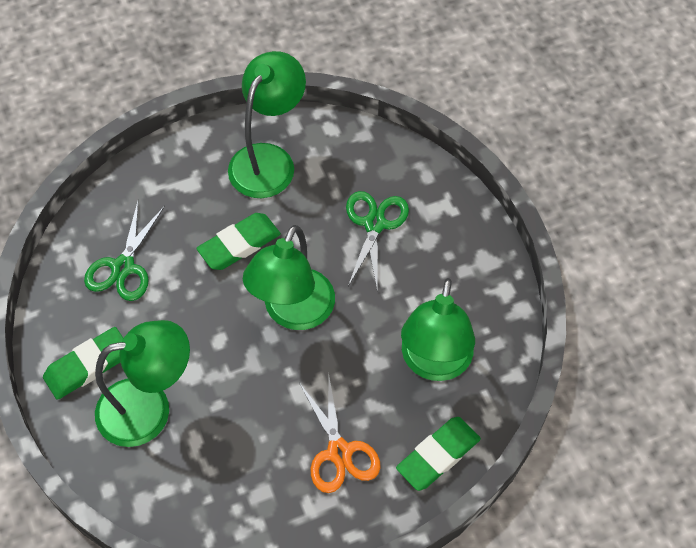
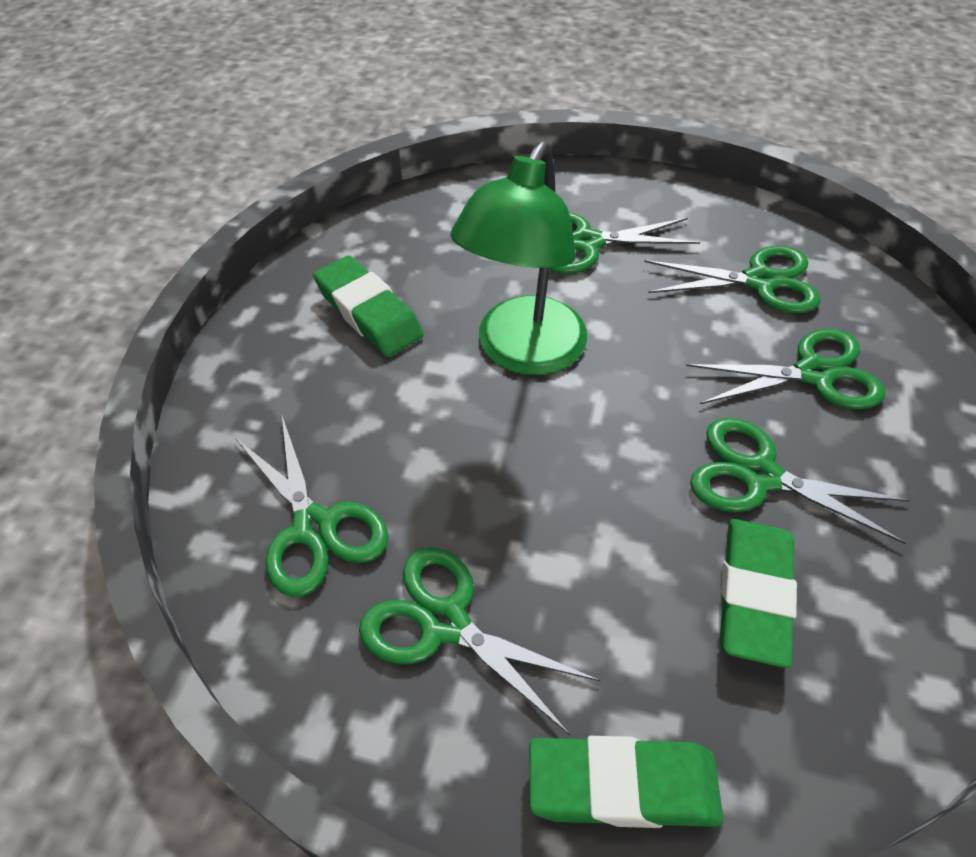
green lamp: [95,320,190,447] [228,51,306,198] [243,225,335,330] [401,278,475,381] = 4 -> [450,141,587,375] = 1
green scissors: [84,202,165,301] [346,191,409,287] = 2 -> [235,416,388,597] [359,547,600,735] [549,212,700,274] [644,246,821,313] [686,329,885,409] [690,418,910,544] = 6
orange scissors: [299,374,380,493] = 1 -> none = 0

